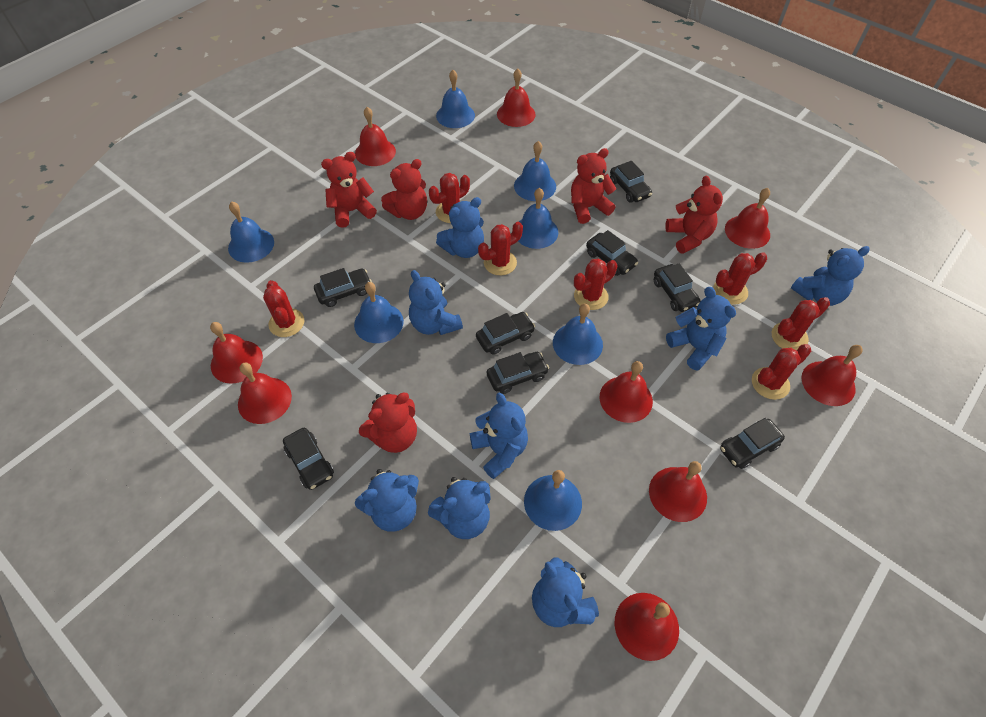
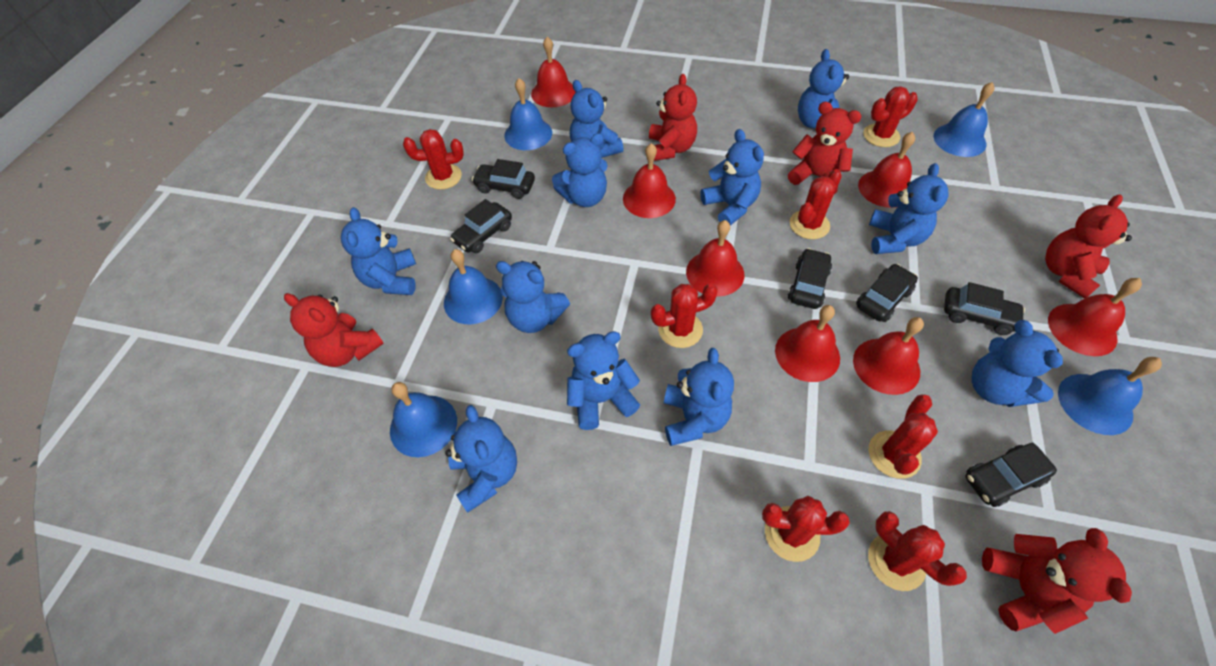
black car: [283,428,334,490] [314,268,372,307] [476,312,535,355] [487,352,549,394] [586,230,638,276] [610,161,652,203] [654,263,701,312] [720,418,785,469] = 8 -> [450,199,512,253] [472,159,535,199] [788,248,832,309] [856,264,918,322] [944,282,1025,335] [966,442,1057,507] = 6
blue bell: [228,201,274,263] [354,282,404,343] [436,70,475,128] [514,141,556,201] [518,188,558,249] [524,470,582,531] [553,303,603,365] = 7 -> [390,382,457,457] [444,249,503,324] [504,78,552,150] [933,82,995,157] [1058,357,1162,435] = 5
blue teddy bear: [355,469,419,532] [409,270,463,335] [428,477,491,539] [436,197,484,258] [470,393,528,479] [532,557,599,627] [666,287,736,371] [791,246,870,306] = 8 -> [341,207,416,295] [445,405,517,513] [496,261,570,333] [552,133,608,207] [567,331,640,430] [570,80,624,158] [664,348,734,446] [700,129,764,226] [798,49,849,128] [869,163,948,254] [972,320,1063,407] = 11
red bell: [210,322,263,384] [238,362,292,424] [355,107,396,166] [497,68,536,127] [600,361,653,423] [615,593,679,661] [649,461,707,522] [725,188,770,249] [801,345,863,406] = 9 -> [531,37,576,107] [623,143,676,218] [686,220,744,297] [775,305,840,382] [853,317,924,395] [858,132,915,208] [1048,278,1142,356] = 7

